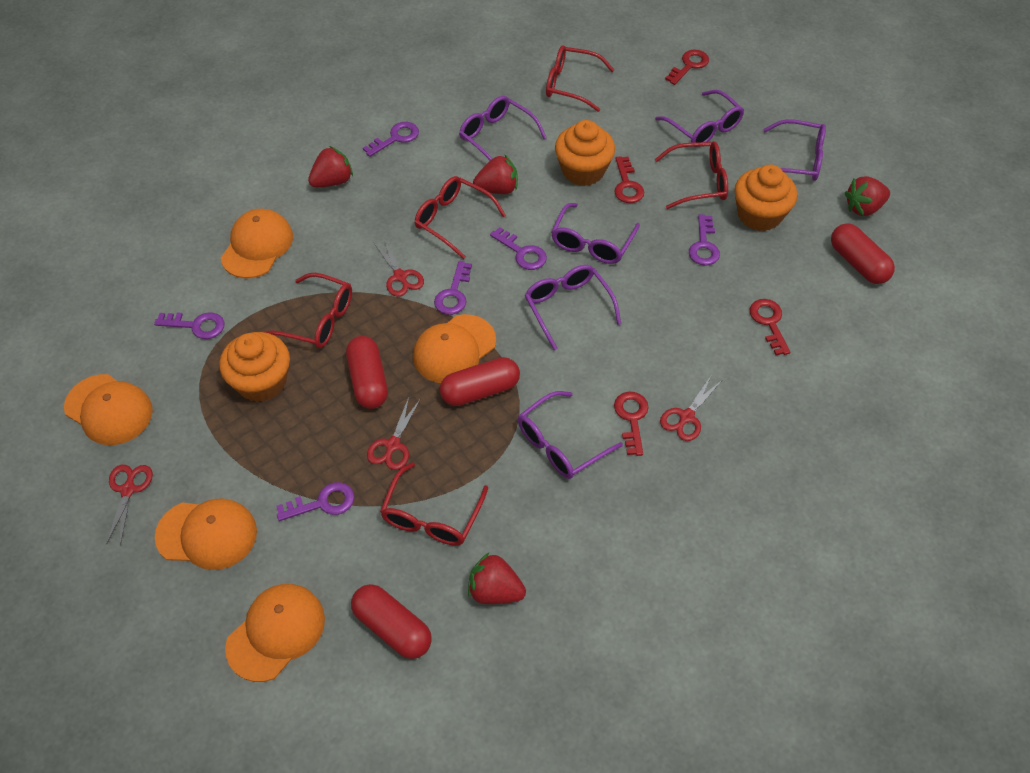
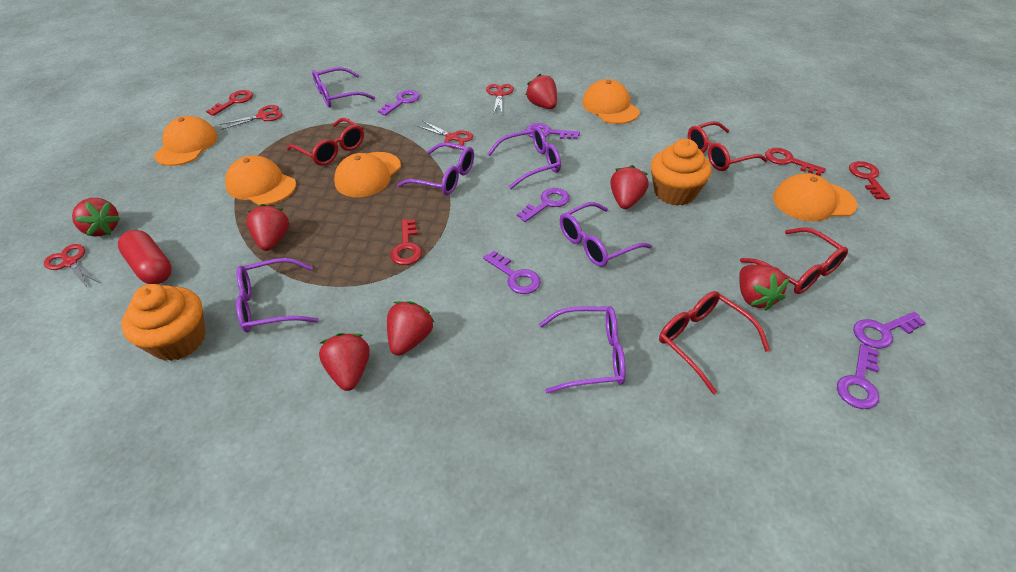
orange cupcake: [219,332,290,402] [555,120,615,186] [734,165,797,231] = 3 -> [121,284,206,361] [651,139,712,206] = 2
red capsule: [346,336,388,409] [351,584,432,659] [440,357,520,406] [831,223,895,284] = 4 -> [118,230,172,284] = 1
red glasses: [263,273,352,348] [380,462,488,546] [414,176,506,259] [546,45,614,112] [655,141,728,209] = 5 -> [287,118,364,166] [659,291,770,395] [687,121,768,171] [740,227,848,294] = 4
red strawberry: [308,146,353,187] [468,553,526,604] [473,154,518,194] [845,176,890,216] = 4 -> [72,198,121,237] [246,204,289,251] [319,333,370,391] [387,301,434,356] [526,74,557,109] [610,165,649,209] [739,265,789,311] = 7

